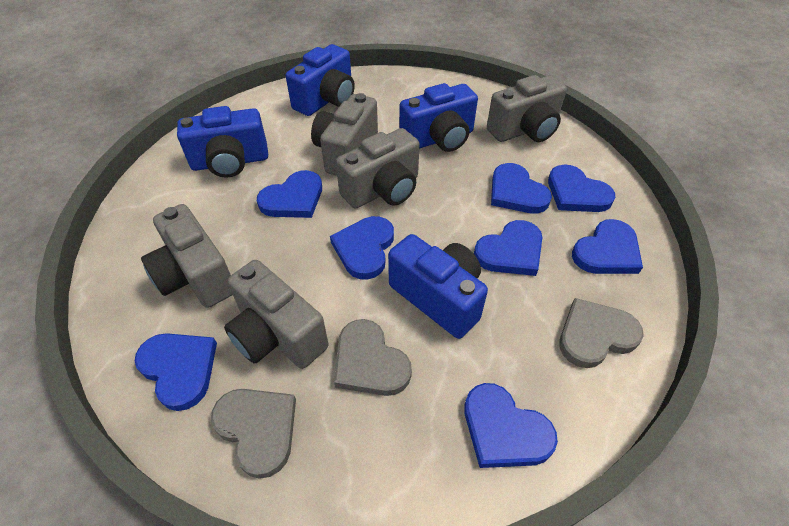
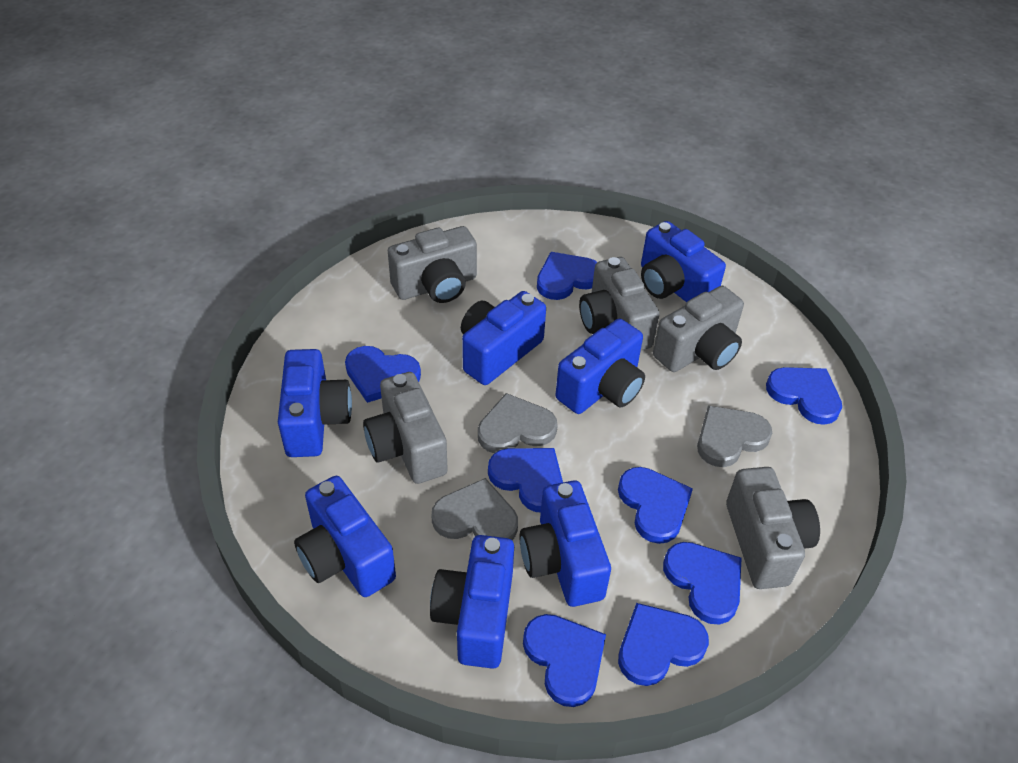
blue camera: [177,106,268,178] [286,44,355,116] [388,234,488,339] [399,83,478,152] = 4 -> [278,349,352,457] [294,476,396,597] [430,535,514,669] [461,291,546,385] [519,480,611,607] [555,318,645,414] [641,221,726,302] = 7

